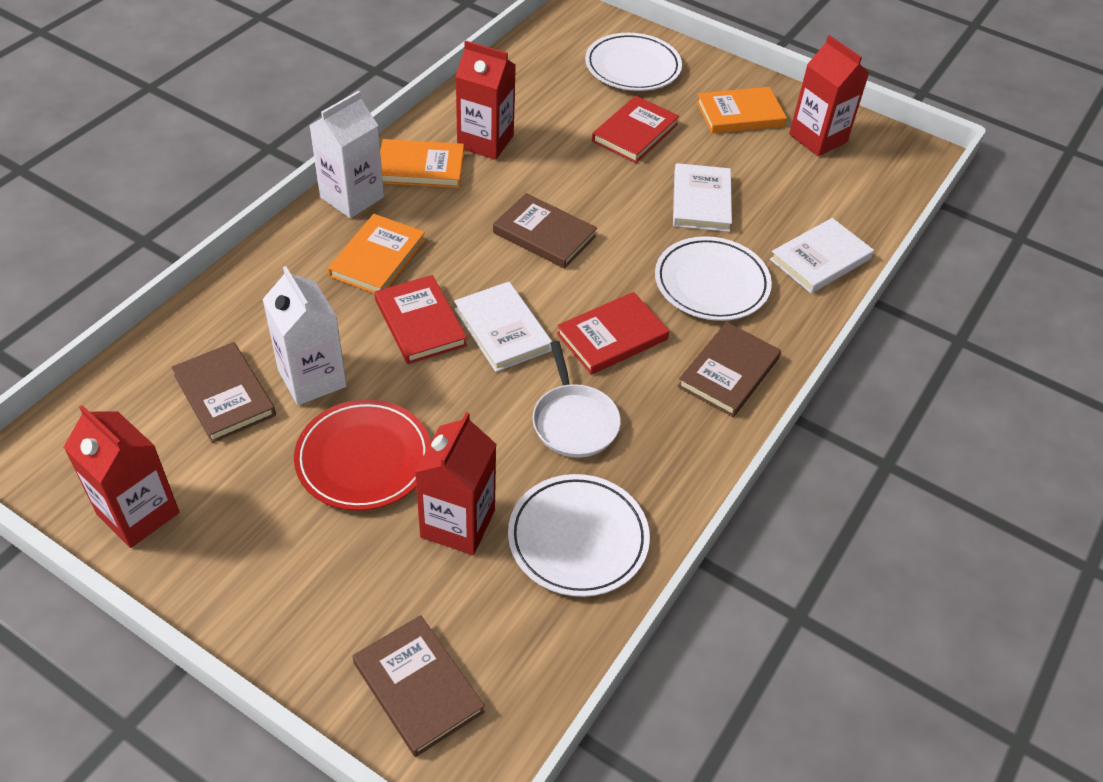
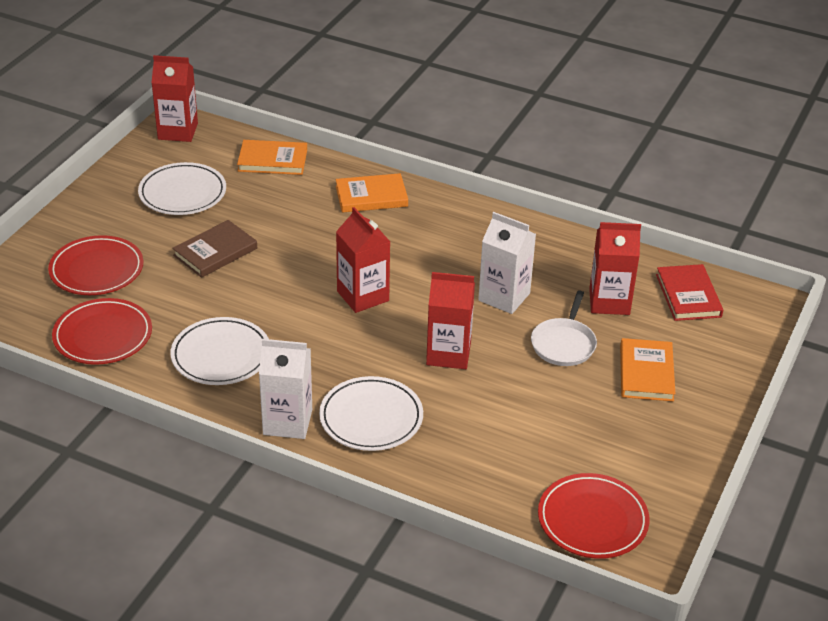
brown book: [171,342,276,443] [353,615,485,757] [493,193,597,269] [677,322,781,417] = 4 -> [172,220,257,278] = 1
red book: [375,275,467,364] [557,292,669,375] [592,96,679,163] = 3 -> [656,264,723,321] = 1
red plate: [294,399,430,511] = 1 -> [48,235,143,295] [52,298,152,365] [538,473,649,559] = 3
white book: [454,282,552,372] [673,163,732,232] [770,218,874,293] = 3 -> none = 0

